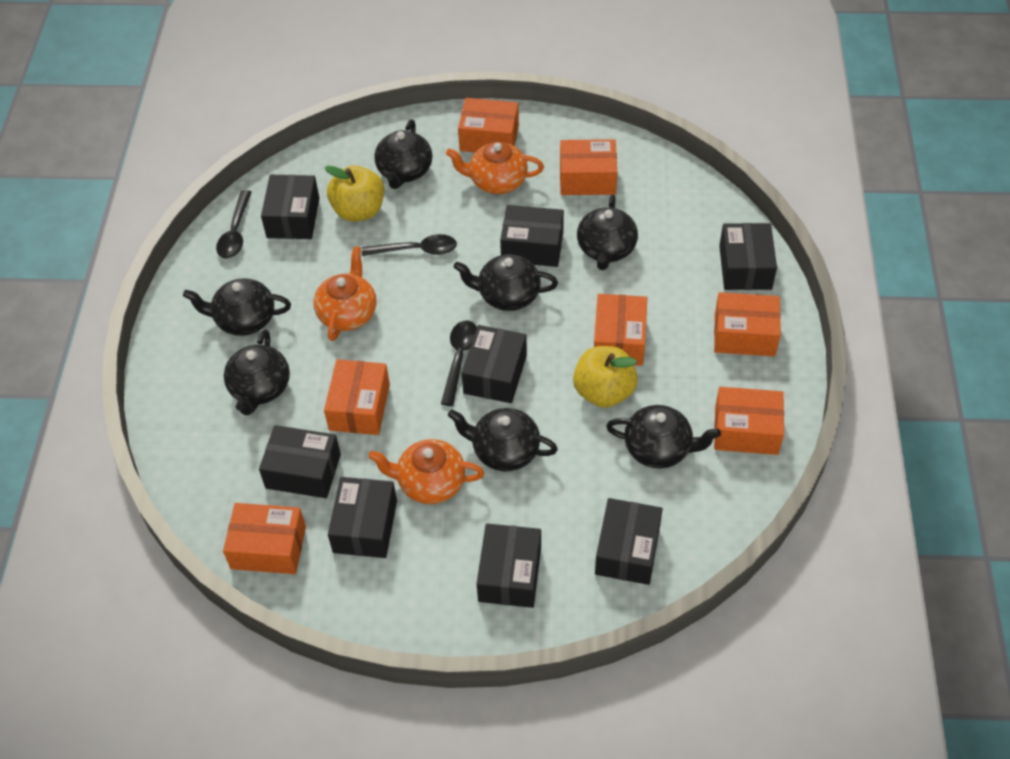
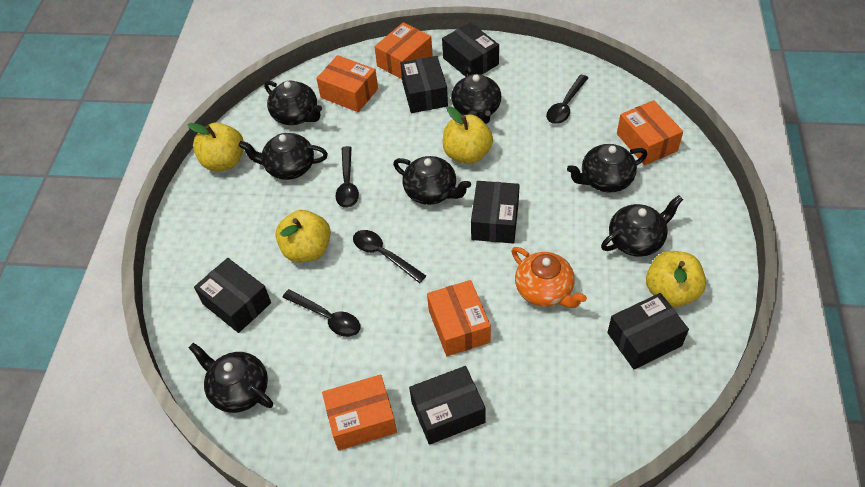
black box: [259,425,341,498] [261,175,319,239] [328,477,397,558] [462,325,527,403] [477,523,541,608] [500,205,564,267] [595,498,663,585] [719,223,777,290] = 8 -> [194,258,271,333] [400,56,448,113] [409,366,485,445] [442,22,499,76] [471,181,520,244] [607,293,689,370] = 6
black spoon: [216,190,252,259] [362,234,457,256] [441,321,477,406] = 3 -> [282,289,360,337] [336,146,359,208] [353,230,426,283] [546,75,588,124] = 4
orange box: [223,503,306,574] [324,359,390,435] [458,98,519,152] [560,139,617,195] [594,294,647,366] [714,292,781,357] [714,387,784,455] = 7 -> [316,55,378,112] [322,375,397,451] [374,22,433,79] [427,280,491,356] [617,100,683,165] = 5
orange teapot: [313,246,377,341] [368,439,484,504] [446,141,544,194] = 3 -> [512,247,587,308] = 1
yellow apple: [324,165,384,222] [573,346,638,408] = 2 -> [187,123,244,171] [276,210,331,262] [443,107,493,164] [646,251,706,307] = 4

